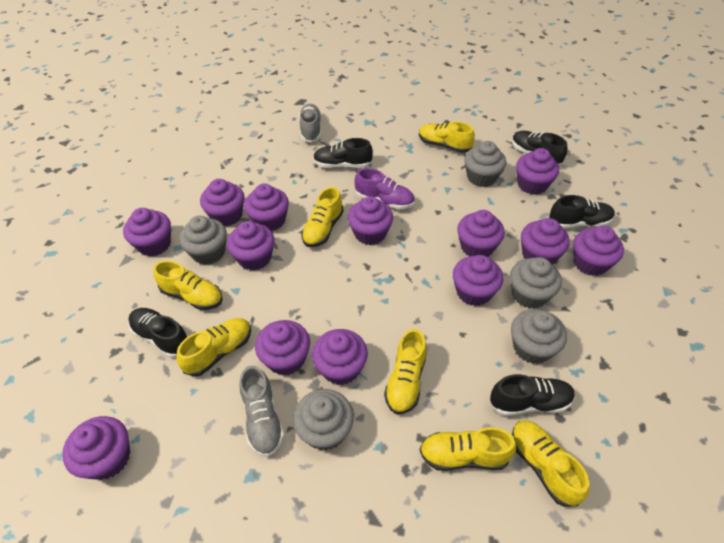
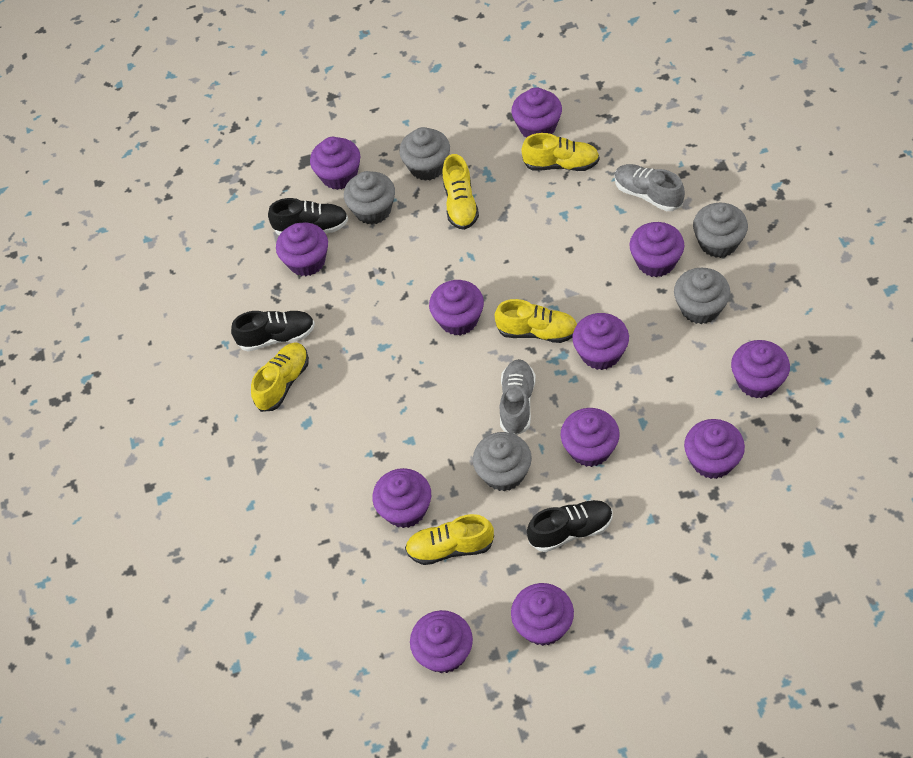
black shoe: [128,308,188,358] [313,138,373,168] [490,374,575,416] [512,131,567,165] [549,195,615,228] = 5 -> [231,311,315,351] [268,198,348,235] [527,500,613,552] = 3
purple cupcake: [62,416,130,480] [123,208,171,256] [200,179,245,226] [227,221,274,270] [244,184,289,231] [255,320,310,375] [312,329,368,385] [348,196,393,245] [453,255,503,306] [457,210,505,257] [516,148,559,195] [521,218,570,265] [573,226,624,276] = 13 -> [276,223,328,276] [310,137,360,190] [372,468,431,528] [410,610,473,673] [429,280,484,335] [511,87,562,138] [511,583,574,646] [561,408,620,467] [572,313,629,370] [630,222,684,277] [684,419,745,479] [731,340,790,398] = 12
purple shoe: [354,168,415,209] = 1 -> none = 0
yellow shoe: [153,260,223,310] [177,318,251,377] [302,187,344,247] [384,329,427,414] [419,122,475,153] [420,427,516,471] [512,420,590,507] = 7 -> [251,342,309,412] [405,514,494,565] [442,154,479,230] [495,299,577,343] [521,133,600,171] = 5

